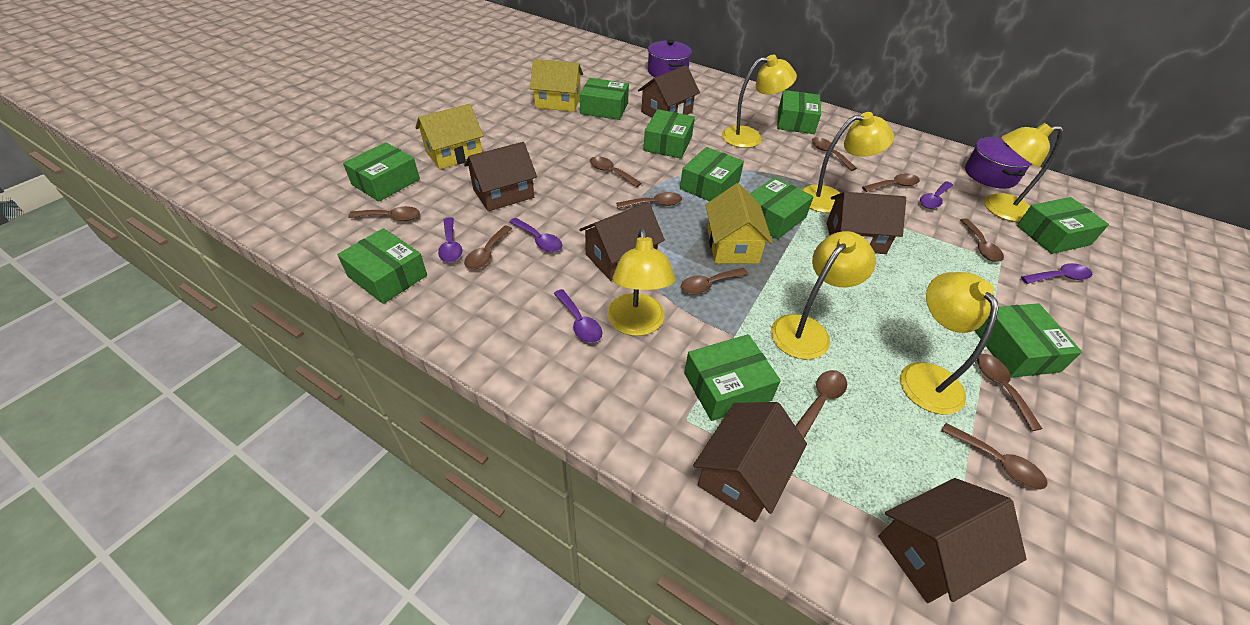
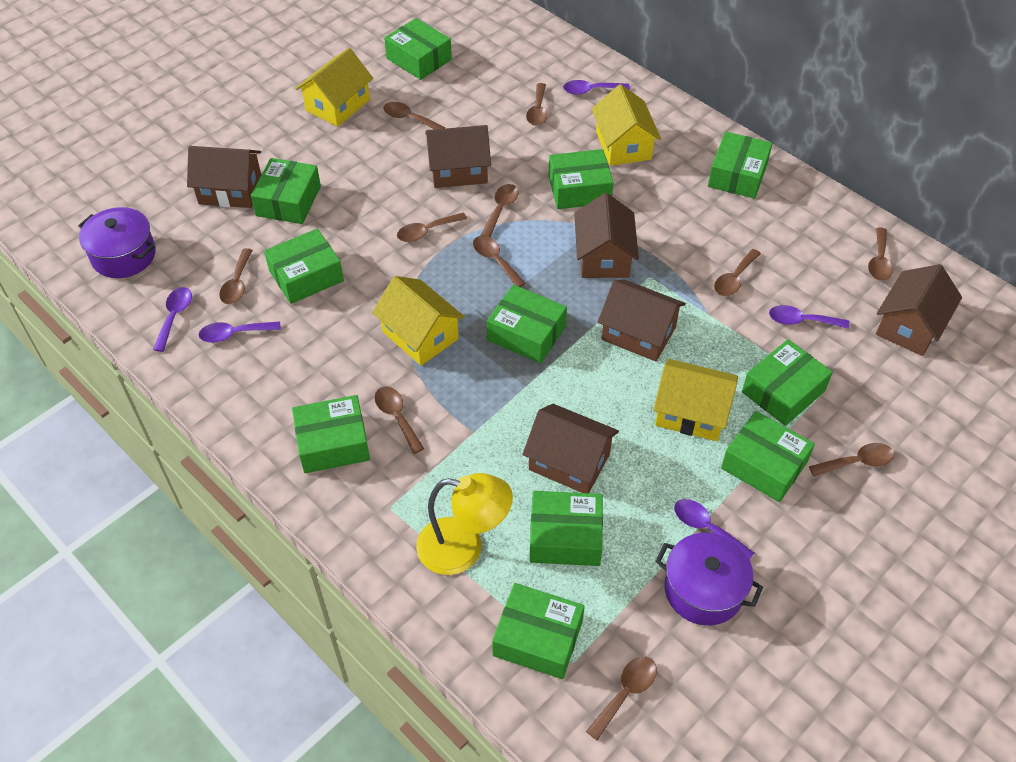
green box: [337,228,427,304] [343,142,420,202] [580,78,629,120] [643,109,695,159] [680,147,744,201] [684,334,781,421] [750,177,813,239] [777,90,821,134] [974,303,1082,378] [1017,197,1109,254] = 10 -> [251,158,321,224] [264,229,344,304] [292,395,370,473] [384,18,452,80] [487,285,567,363] [492,583,585,679] [529,491,603,566] [549,149,614,209] [708,132,772,199] [721,411,815,502] [742,339,833,426] = 11
yellow house: [415,104,484,169] [530,59,583,112] [705,183,773,264] = 3 -> [295,48,373,127] [372,276,465,366] [592,84,661,166] [653,359,738,441] = 4
yellow lamp: [607,228,675,336] [722,55,797,148] [771,231,876,360] [802,112,894,213] [900,272,999,415] [984,123,1063,222] = 6 -> [416,473,513,575] = 1

